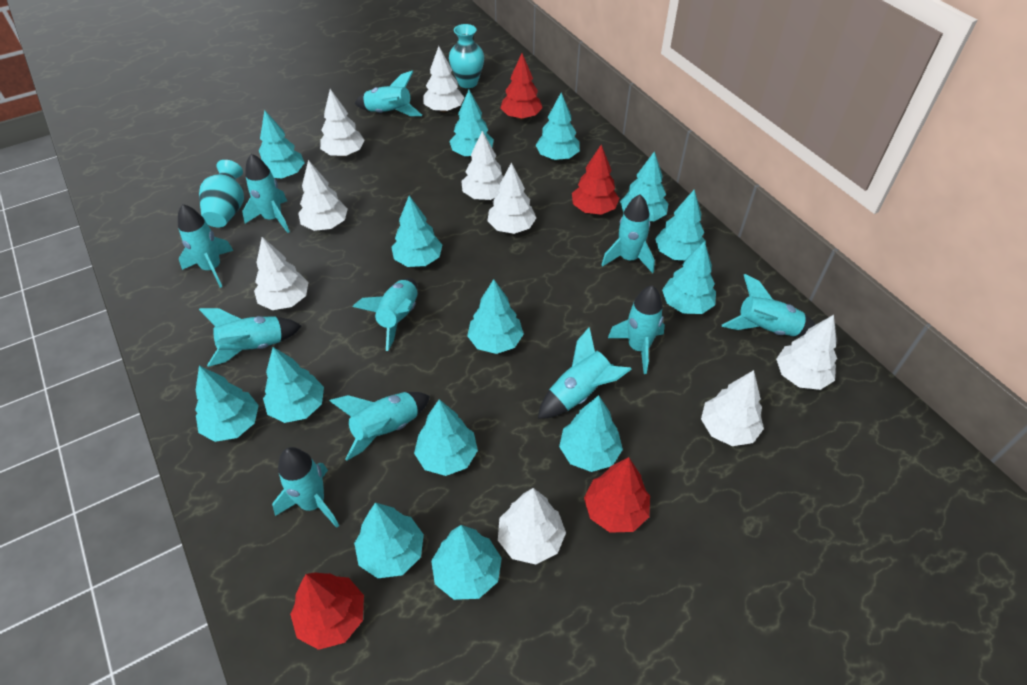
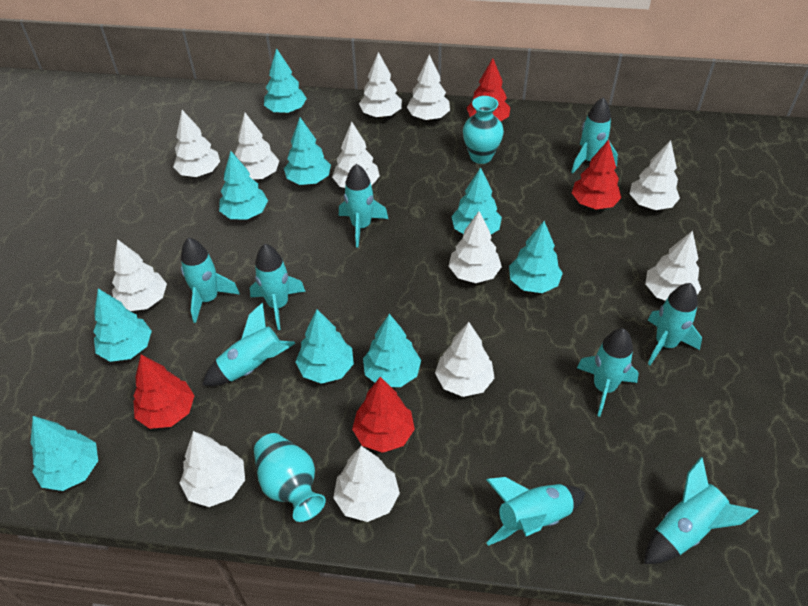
turquoise rocket: [178,204,234,288] [199,308,302,367] [242,154,290,233] [272,447,339,528] [330,392,430,460] [353,278,418,351] [354,71,422,116] [538,327,632,419] [602,194,655,273] [608,285,665,374] [722,274,816,336] = 11 -> [181,237,240,323] [202,303,295,386] [250,244,306,330] [339,164,388,248] [486,477,585,546] [571,97,618,173] [577,328,639,417] [644,457,759,564] [648,283,702,365] = 9
turquoise tree: [195,366,259,442] [259,110,305,178] [263,347,324,423] [354,502,424,578] [391,196,442,267] [414,399,478,476] [431,525,502,600] [449,90,494,157] [467,279,524,354] [535,92,580,160] [559,395,623,472] [620,151,669,221] [655,190,706,260] [662,241,716,314] = 14 -> [30,416,98,491] [93,288,152,362] [219,151,268,220] [264,48,307,114] [284,117,331,185] [296,309,354,384] [363,314,421,387] [451,167,502,234] [509,221,563,293] = 9
white tree: [254,237,308,310] [298,160,348,231] [320,89,365,157] [423,46,465,112] [461,131,503,200] [487,163,536,234] [498,488,566,564] [701,370,764,446] [776,315,837,390] = 9 -> [112,239,167,311] [173,110,220,177] [180,431,245,507] [235,113,280,179] [332,122,380,188] [333,446,400,522] [359,52,402,118] [407,54,450,120] [435,322,495,397] [449,211,502,283] [630,140,680,210] [645,231,701,301] = 12

